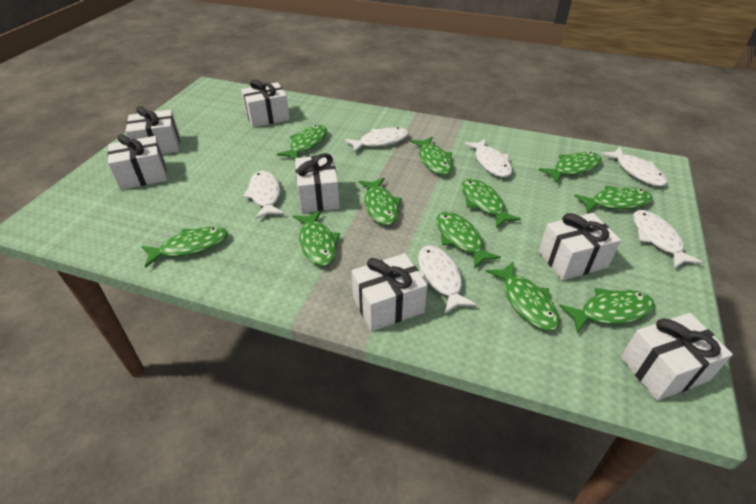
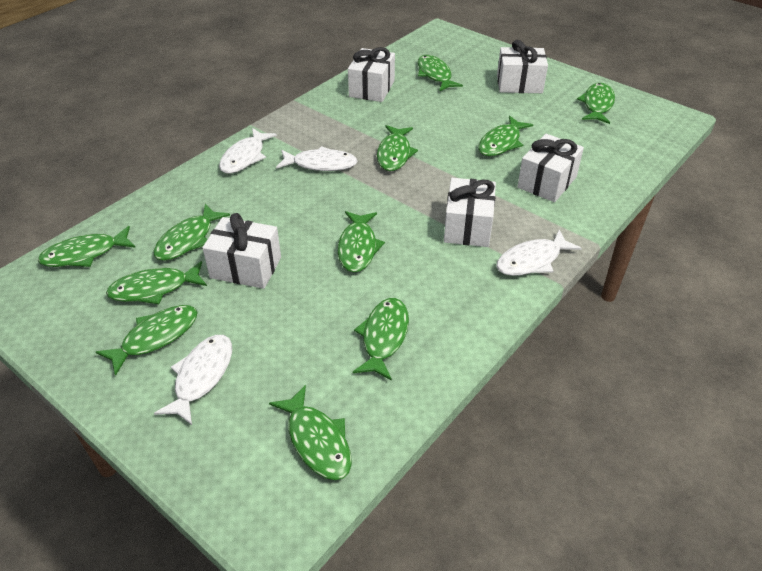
white fish: [242,171,284,219] [345,127,409,152] [418,246,477,313] [464,139,512,177] [601,147,667,186] [633,210,703,269] = 6 -> [154,335,232,425] [219,128,277,174] [276,146,358,171] [496,230,582,276] = 4
white gift: [108,134,167,190] [126,106,180,154] [241,79,290,128] [295,153,340,213] [352,253,427,331] [539,213,621,280] [621,313,733,401] = 7 -> [202,213,281,289] [348,47,395,102] [444,178,496,247] [497,40,548,93] [517,134,584,202] = 5

